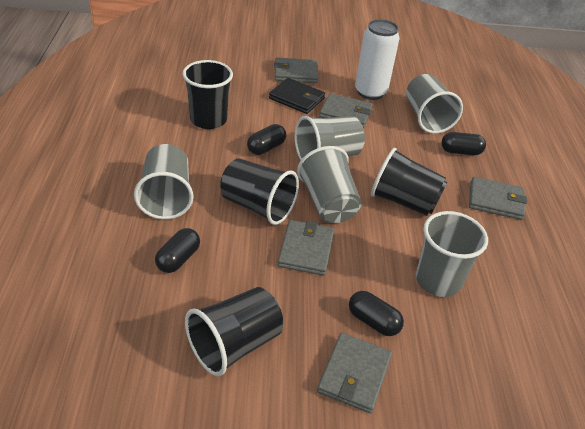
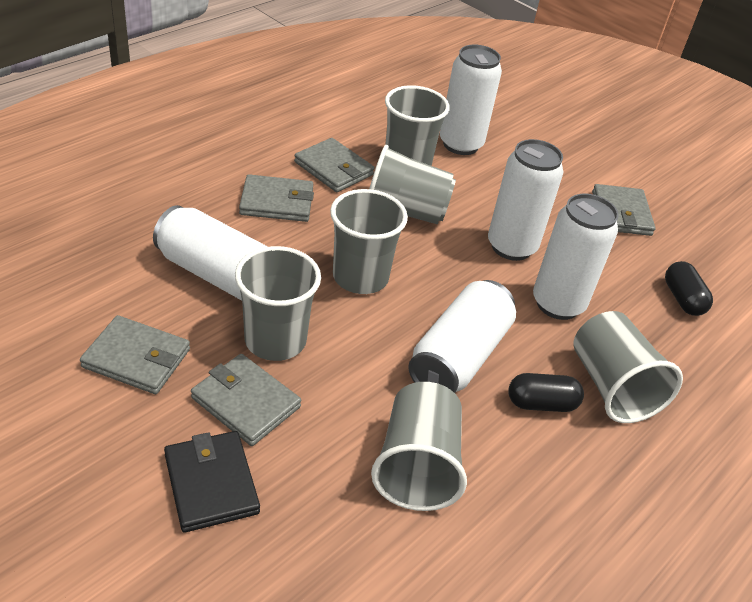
black capsule: [155,228,200,273] [247,124,286,155] [349,291,404,336] [441,132,486,155] = 4 -> [508,373,584,412] [665,261,713,316] = 2
black cup: [183,60,233,129] [185,287,283,376] [220,158,299,225] [371,148,447,216] = 4 -> none = 0
grey cup: [134,144,194,219] [295,116,365,160] [297,146,362,223] [406,74,463,134] [416,211,488,297] = 5 -> [235,246,321,361] [330,189,408,294] [369,145,456,224] [371,382,467,511] [385,85,450,166] [573,311,683,423] = 6
white can: [355,19,400,100] = 1 -> [153,205,268,301] [408,280,516,393] [440,45,502,155] [488,139,563,261] [533,194,619,320] = 5

